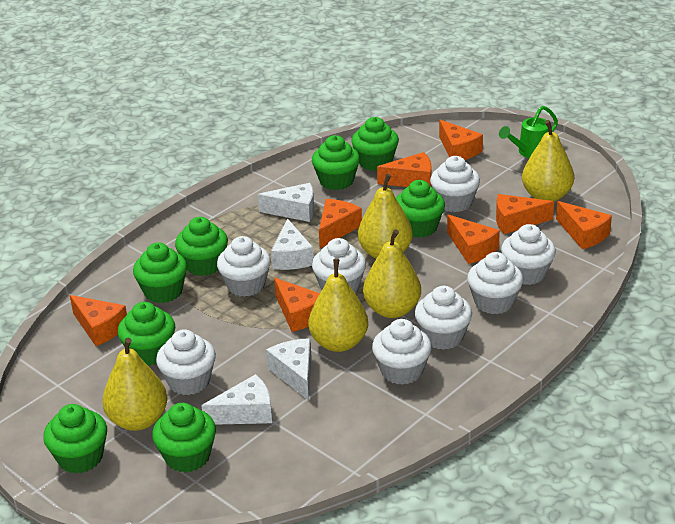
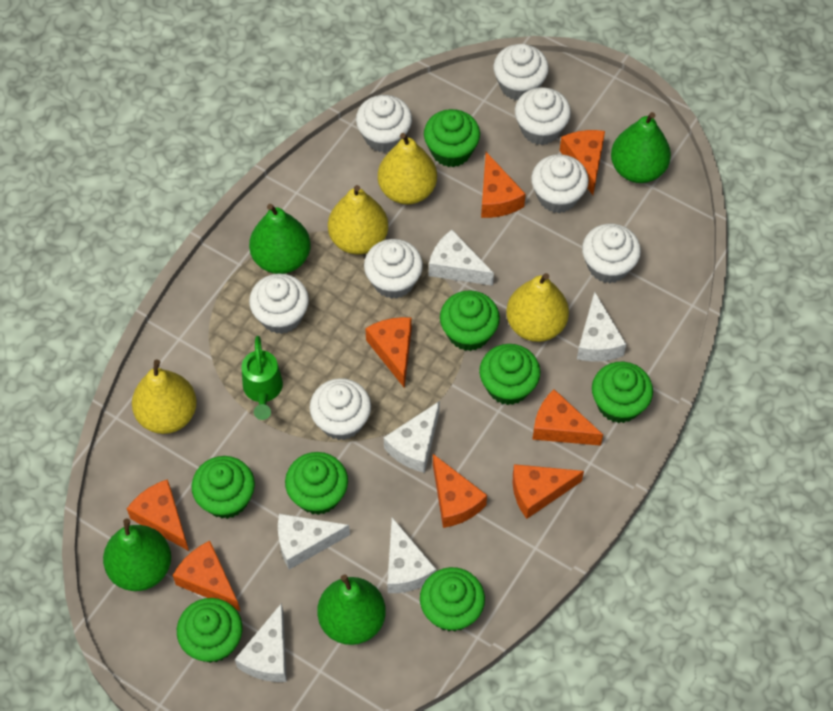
green pear: none = 0 -> [103,519,171,591] [249,204,311,274] [317,574,386,645] [611,112,671,183] = 4
white cheese: [201,374,272,425] [258,183,314,222] [266,338,312,401] [271,218,314,270] = 4 -> [235,603,287,682] [278,514,350,570] [384,401,440,473] [387,517,436,593] [429,230,494,286] [577,291,626,362] = 6
yellow pear: [102,338,167,431] [308,259,368,352] [358,174,413,258] [363,229,421,318] [522,120,574,202] = 5 -> [132,359,197,434] [328,185,388,254] [378,133,437,205] [506,273,569,342] = 4

